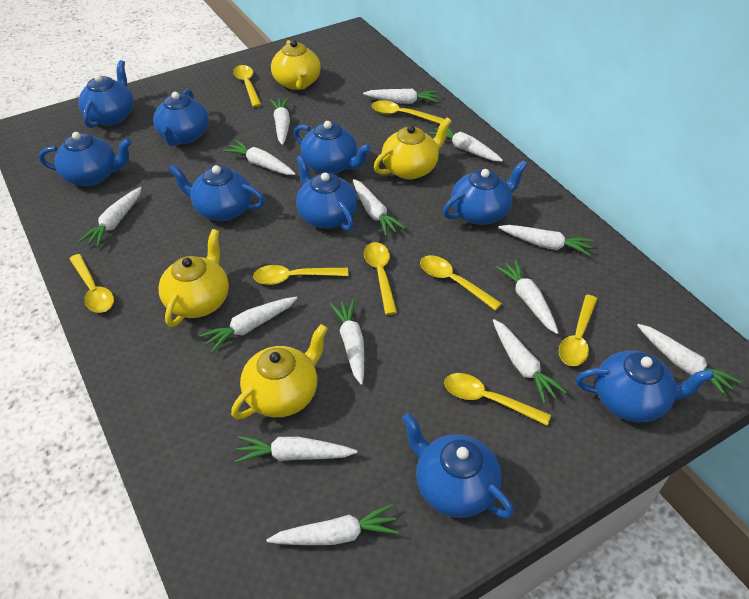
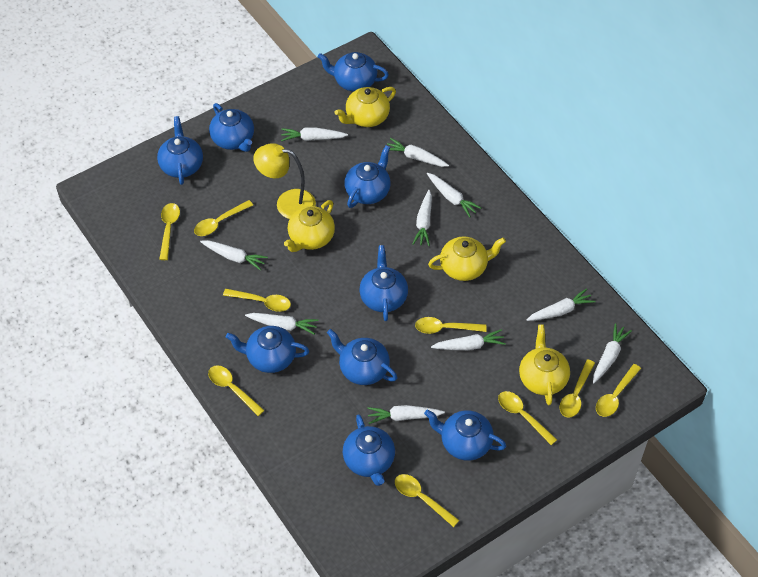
white carrot: [78,187,142,248] [199,297,297,353] [223,140,296,175] [235,436,357,463] [267,504,399,545] [270,98,290,145] [330,299,364,385] [353,179,405,236] [363,89,439,104] [429,128,503,162] [493,319,567,403] [495,260,559,334] [498,225,594,256] [637,324,741,397] = 14 -> [200,240,268,271] [245,313,319,335] [281,127,348,141] [367,405,445,424] [387,138,449,167] [412,190,432,246] [427,173,481,218] [431,329,506,350] [527,288,595,321] [593,323,632,383] = 10
yellow lamp: none = 0 -> [253,143,316,219] = 1
yellow spoon: [69,254,114,313] [233,65,261,107] [253,265,349,285] [364,242,397,315] [372,100,444,124] [420,255,502,311] [444,373,551,426] [559,295,597,366] = 8 -> [159,203,180,260] [194,200,253,236] [208,365,265,416] [223,289,291,312] [395,474,459,527] [415,317,487,334] [498,391,557,445] [560,359,595,418] [596,364,641,417] = 9

